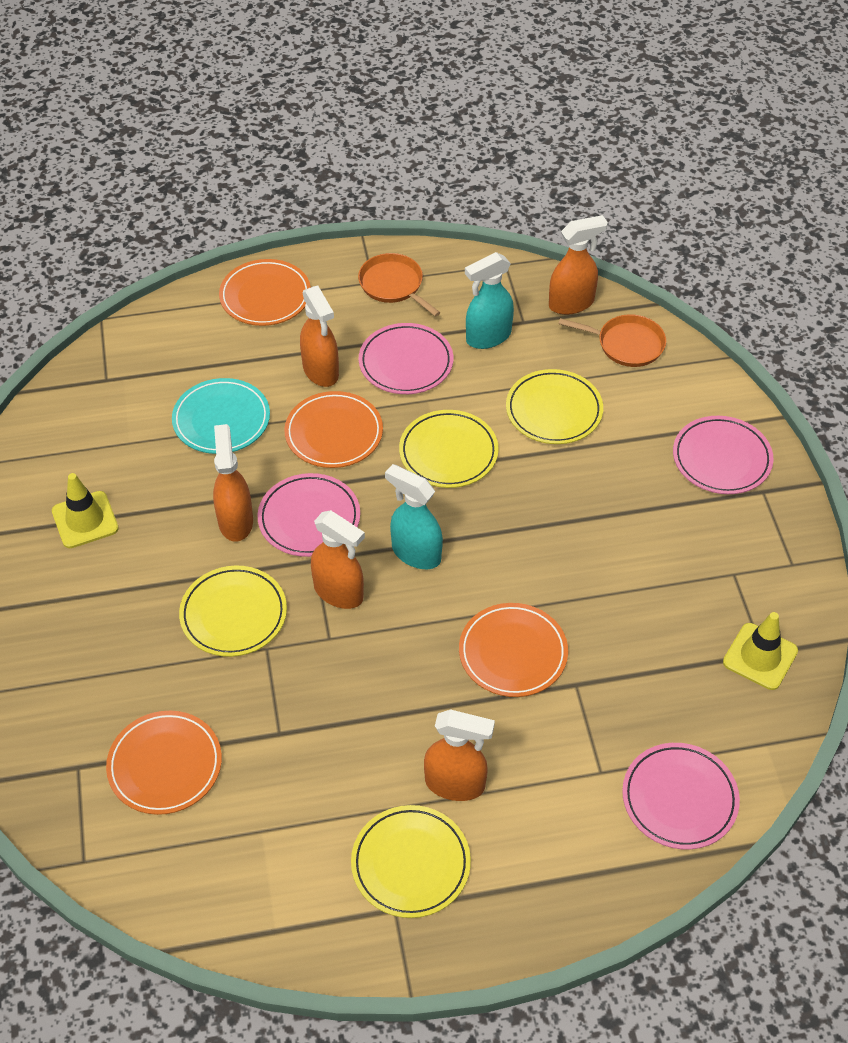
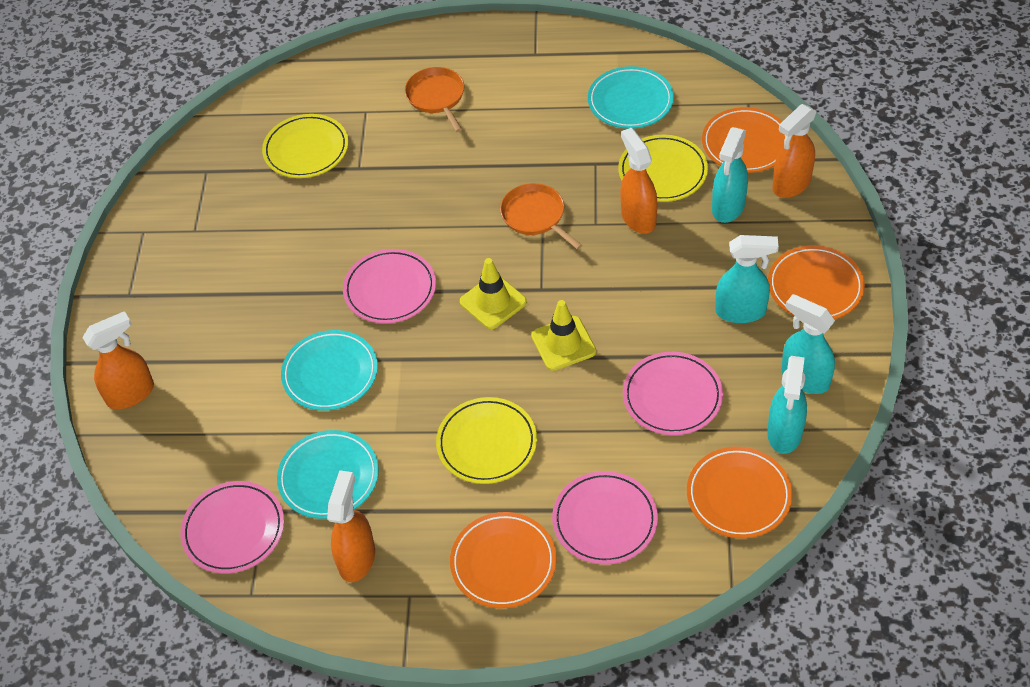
orange spray bottle: [213,424,253,542] [300,286,339,387] [311,510,365,609] [424,709,495,801] [549,215,608,315] = 5 -> [82,311,154,409] [327,470,375,582] [620,128,658,234] [772,104,817,198] = 4
turquoise plate: [172,378,270,454] = 1 -> [277,430,379,519] [281,330,378,411] [588,66,674,129] = 3
turquoise spray bottle: [385,464,443,569] [465,252,514,349] = 2 -> [712,127,748,223] [715,235,779,323] [767,356,807,454] [781,294,835,394] = 4
yellow plate: [179,565,287,657] [351,805,471,918] [399,410,499,488] [506,369,603,444] = 4 -> [262,114,348,178] [436,397,537,484] [618,135,708,202] = 3

